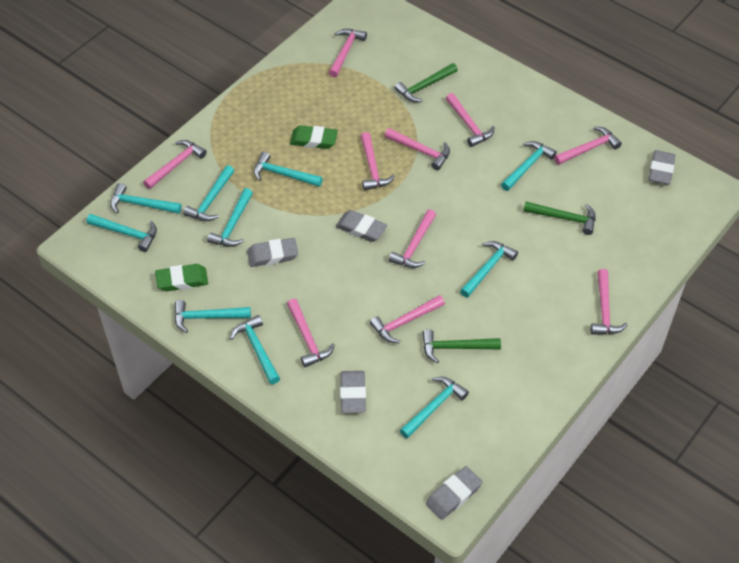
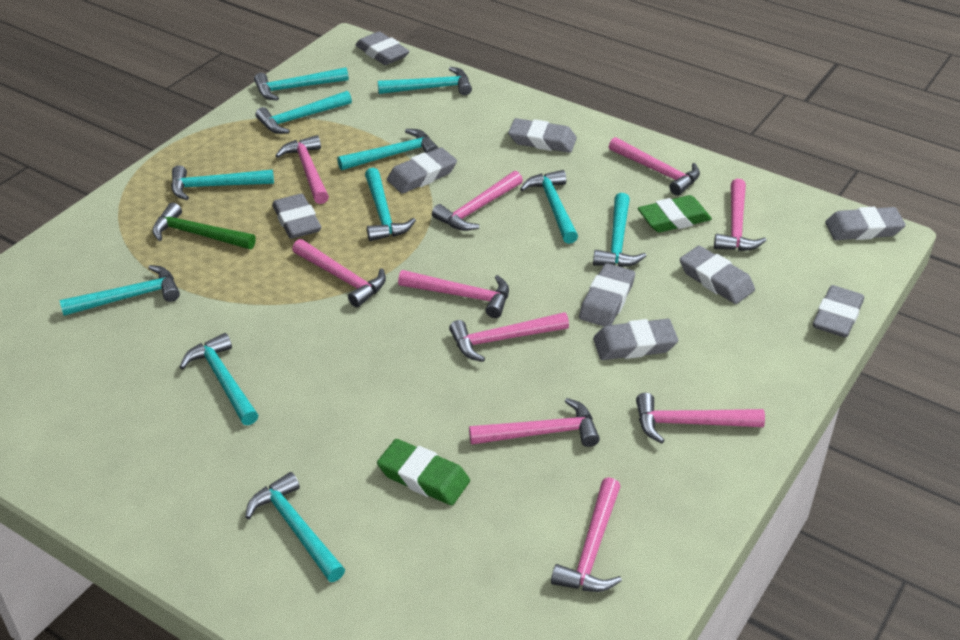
green hammer: [395,63,458,102] [422,329,501,363] [523,201,595,235] = 3 -> [152,203,256,249] = 1
grey eraser: [247,238,298,267] [336,210,387,242] [340,371,366,413] [426,466,483,520] [649,150,676,185] = 5 -> [272,194,321,239] [356,31,410,65] [387,147,457,194] [508,118,577,153] [579,263,635,326] [593,319,678,360] [680,246,755,304] [813,285,864,338] [825,207,906,240] = 9
turquoise hammer: [87,214,157,252] [110,183,182,214] [174,300,251,333] [183,165,234,221] [207,188,253,247] [230,315,280,384] [254,152,323,187] [400,377,469,439] [460,241,518,298] [501,141,557,191] = 10 -> [60,265,180,316] [171,165,274,200] [180,333,258,425] [245,472,345,582] [254,67,349,101] [256,91,352,134] [337,129,438,170] [365,168,416,241] [378,67,472,95] [520,170,578,244] [593,193,646,267] = 11

